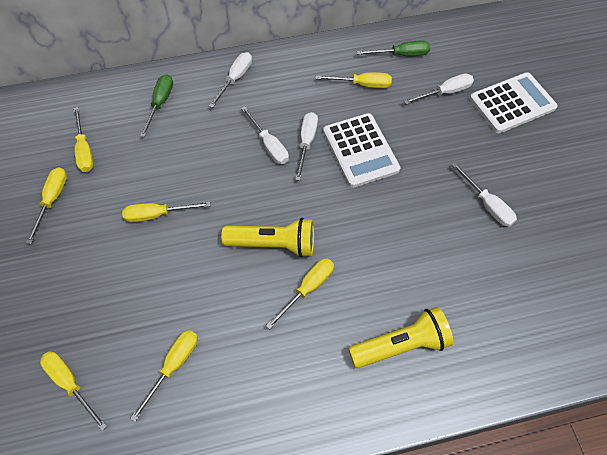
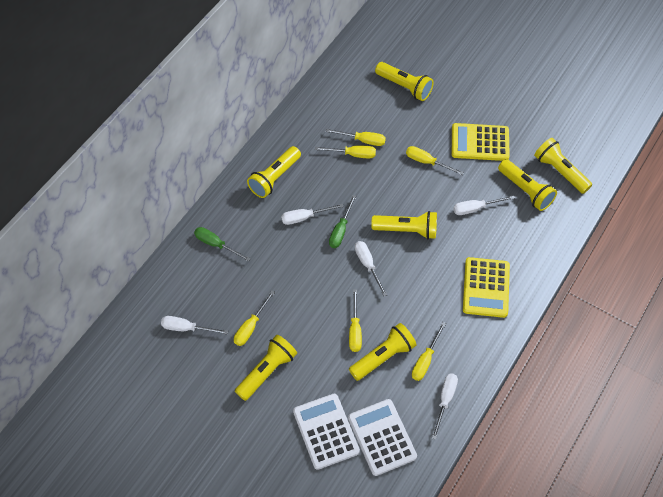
yellow calculator: none = 0 -> [452,123,510,161] [463,257,510,318] = 2
yellow flashlight: [221,217,314,258] [348,307,453,368] = 2 -> [235,335,297,401] [247,146,301,198] [349,323,417,381] [371,211,437,239] [375,62,434,101] [498,159,557,211] [534,138,592,194] = 7
yellow screwdriver: [26,168,67,244] [40,351,107,431] [74,107,94,172] [122,202,211,222] [130,330,198,422] [266,258,334,329] [315,72,392,88] = 7 -> [234,291,275,346] [315,145,376,158] [326,129,386,146] [349,289,362,352] [406,146,464,175] [412,322,446,381] = 6

